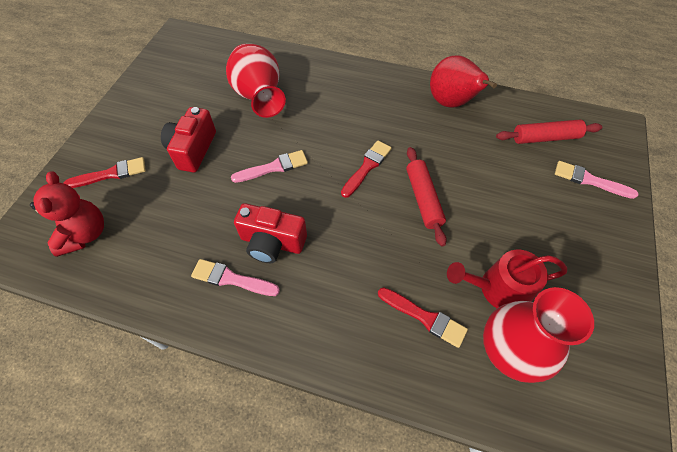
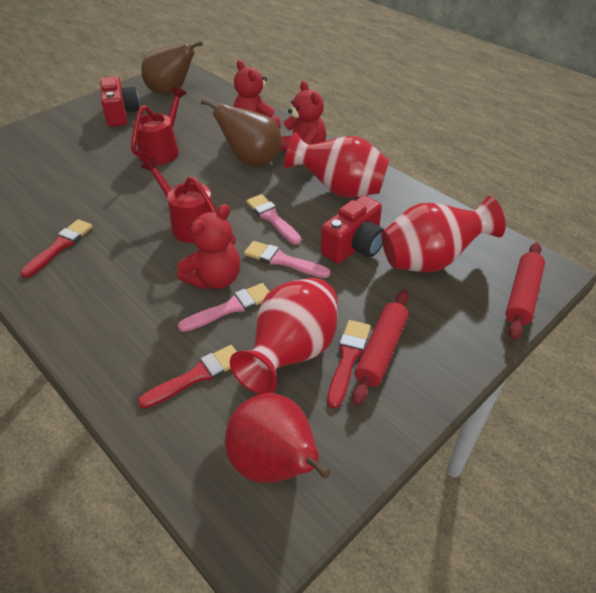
brown pear: none = 0 -> [141,41,203,95] [201,99,282,166] = 2
red teddy bear: [30,172,104,257] = 1 -> [177,204,240,289] [234,60,281,129] [280,81,326,167] = 3
red vase: [226,44,286,118] [483,287,594,383] = 2 -> [230,278,338,394] [285,132,389,198] [382,196,505,273] = 3
red watering can: [447,250,567,308] = 1 -> [131,87,186,165] [141,157,217,243] = 2

